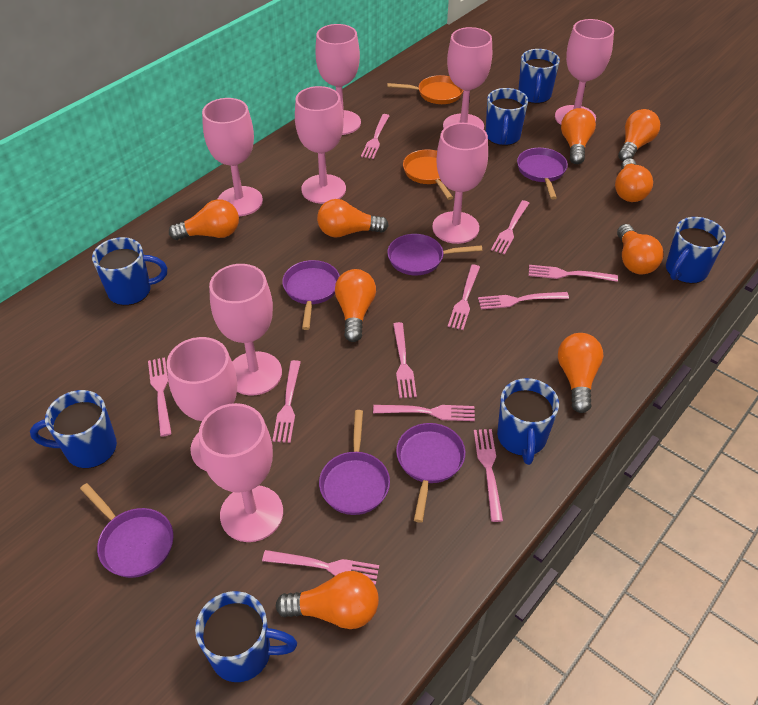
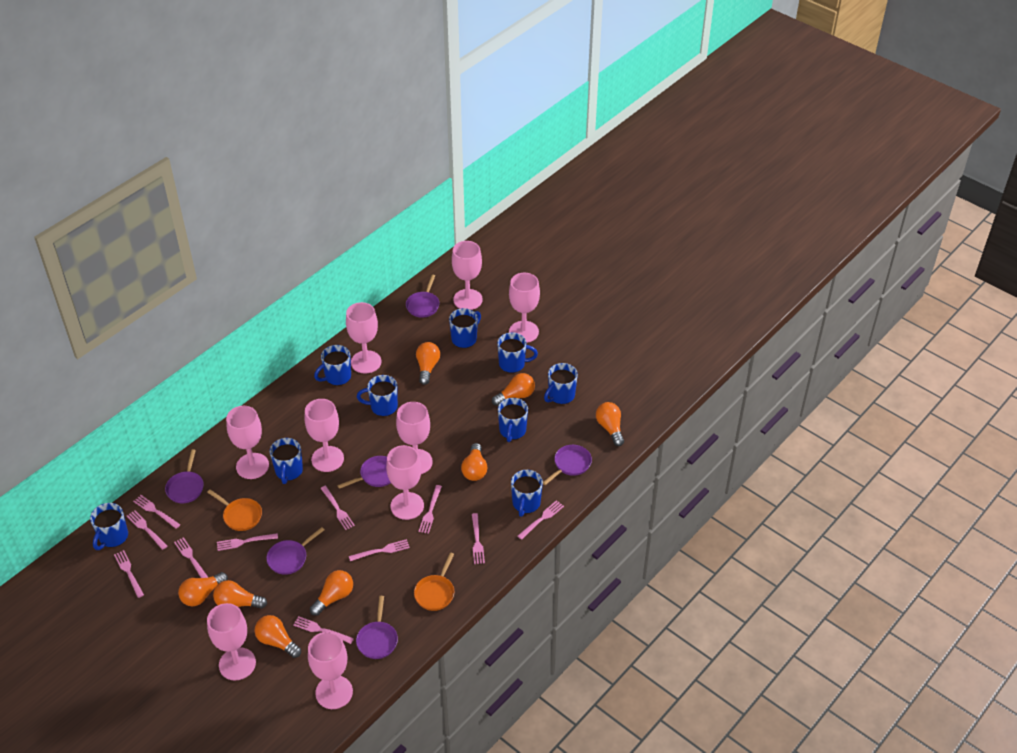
blue mug: [30,390,117,468] [92,237,167,306] [195,591,297,682] [486,88,528,146] [497,378,559,465] [518,49,560,104] [666,217,726,284] = 7 -> [90,503,128,550] [270,438,303,484] [314,345,351,386] [357,375,398,416] [449,308,481,348] [497,332,538,373] [498,398,528,442] [511,470,543,517] [544,363,578,404] = 9
orange light bulb: [169,199,239,240] [276,571,379,629] [317,199,389,238] [335,269,376,342] [558,333,603,413] [561,108,596,164] [615,158,653,202] [617,224,663,274] [618,109,660,161] = 9 -> [178,572,228,606] [213,580,267,609] [255,615,301,658] [310,570,353,616] [416,342,440,385] [461,443,488,481] [492,373,535,406] [596,402,624,446] = 8

